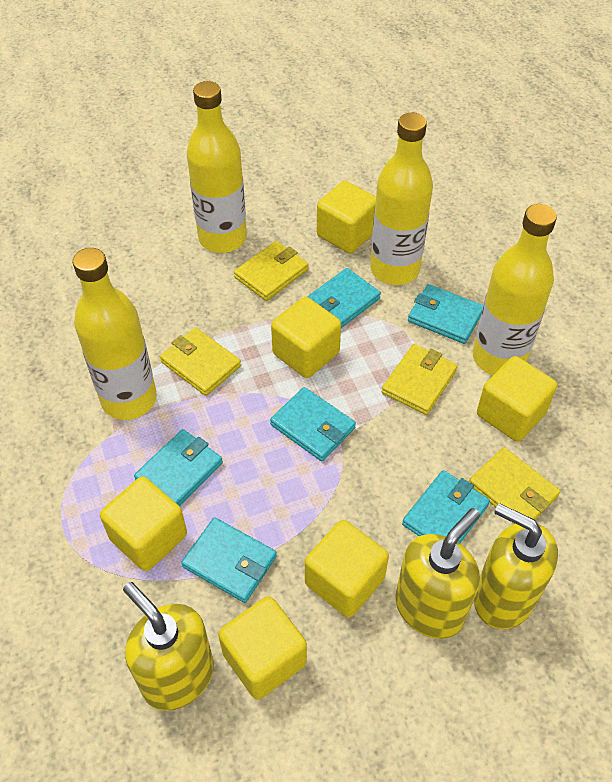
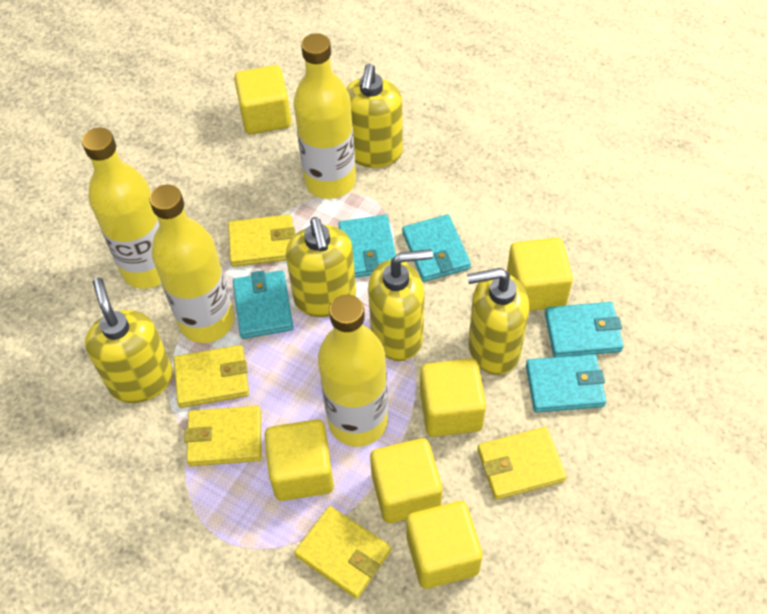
turquoise wallet: [134,429,223,506] [181,517,277,603] [270,387,356,461] [307,268,381,328] [402,470,490,543] [408,284,483,344] = 6 -> [233,270,293,339] [338,215,396,278] [402,214,471,282] [526,354,606,413] [545,302,623,357] = 5
yellow soap dispenser: [123,582,214,711] [396,508,480,639] [474,503,558,629] = 3 -> [85,278,173,403] [286,217,356,317] [346,63,403,168] [368,249,433,361] [467,268,529,375] = 5
yellow wallet: [160,328,241,396] [234,241,308,301] [382,344,458,415] [469,447,560,520] = 4 -> [173,345,249,408] [184,406,261,466] [228,214,295,267] [294,506,391,599] [477,427,567,500] = 5

